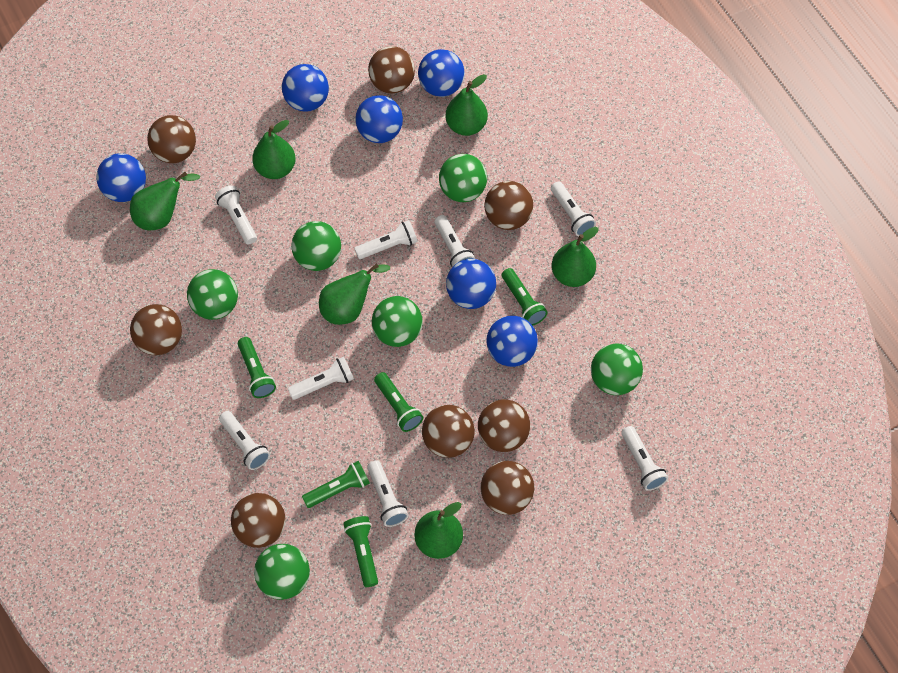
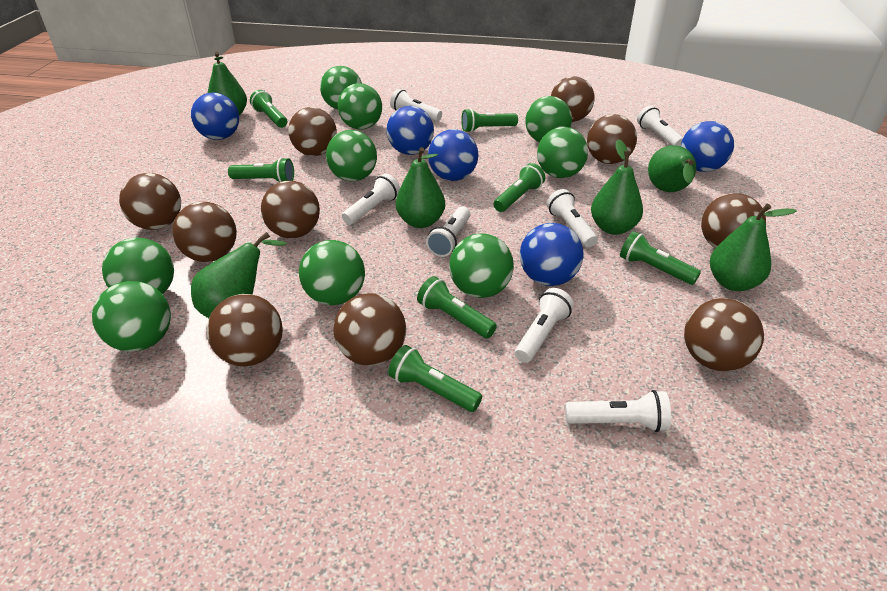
blue ball: [96,153,146,202] [282,64,329,112] [355,95,403,143] [418,49,465,97] [446,259,496,309] [486,316,538,367] = 6 -> [191,93,239,140] [387,106,434,155] [428,129,479,181] [520,223,583,286] [681,121,734,172] = 5
brown ball: [130,304,182,355] [147,115,196,163] [231,493,286,548] [368,46,415,94] [422,405,475,458] [478,399,530,452] [481,461,534,515] [484,181,533,230] = 8 -> [119,173,181,230] [172,202,237,262] [207,294,283,366] [261,181,320,238] [288,107,337,156] [333,293,406,366] [551,76,595,122] [587,114,637,164] [684,298,764,371] [701,193,766,248] = 10
green ball: [187,269,238,320] [254,544,310,600] [291,221,341,271] [372,296,423,347] [439,154,487,202] [591,344,643,395] = 6 -> [92,281,171,352] [102,238,174,294] [299,240,365,305] [320,66,362,109] [326,130,377,182] [338,83,382,130] [449,234,514,298] [525,96,572,142] [537,127,588,178] = 9
green flashlight: [238,337,276,398] [302,461,370,508] [343,516,378,587] [374,372,423,432] [502,268,548,326] = 5 -> [228,157,294,182] [250,90,287,128] [388,345,482,412] [417,276,497,338] [461,108,518,133] [493,163,545,212] [620,231,701,285] = 7
white flashlight: [215,185,257,245] [219,411,270,470] [288,357,354,400] [354,220,418,259] [367,461,408,527] [434,215,475,267] [551,182,596,236] [621,426,668,491] = 8 -> [342,174,400,225] [390,89,442,121] [426,206,470,257] [515,288,574,363] [547,189,598,247] [565,390,671,432] [637,106,683,146] = 7

